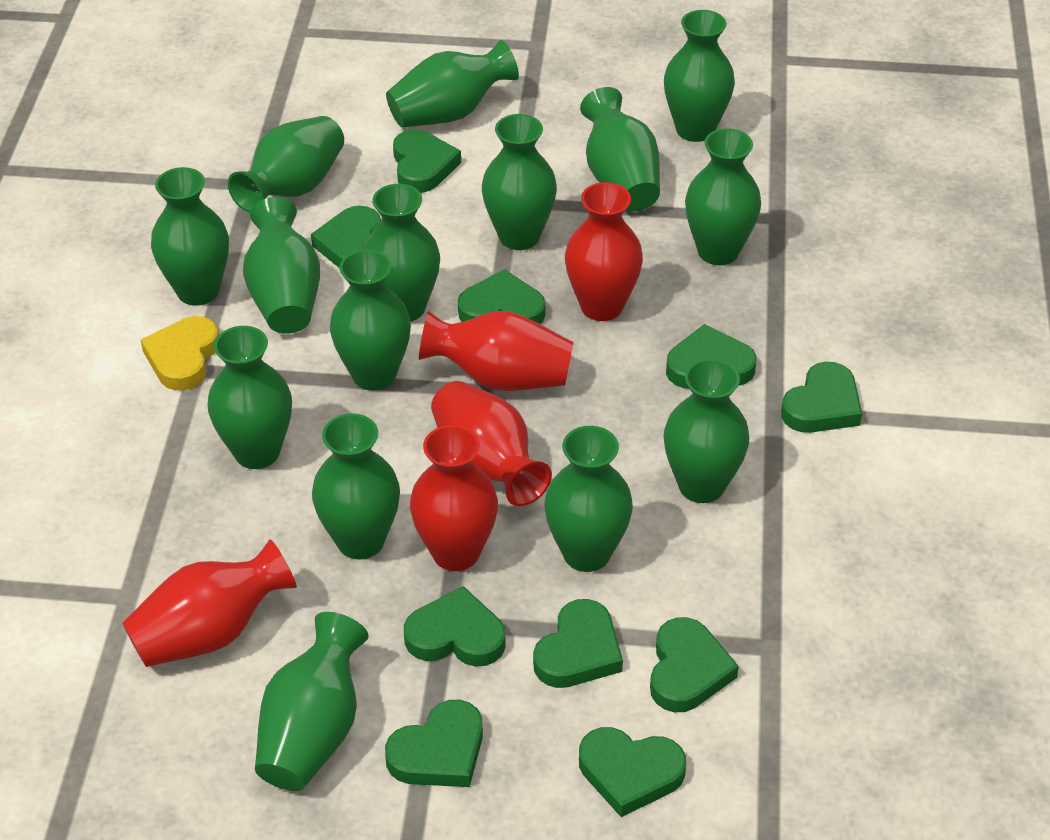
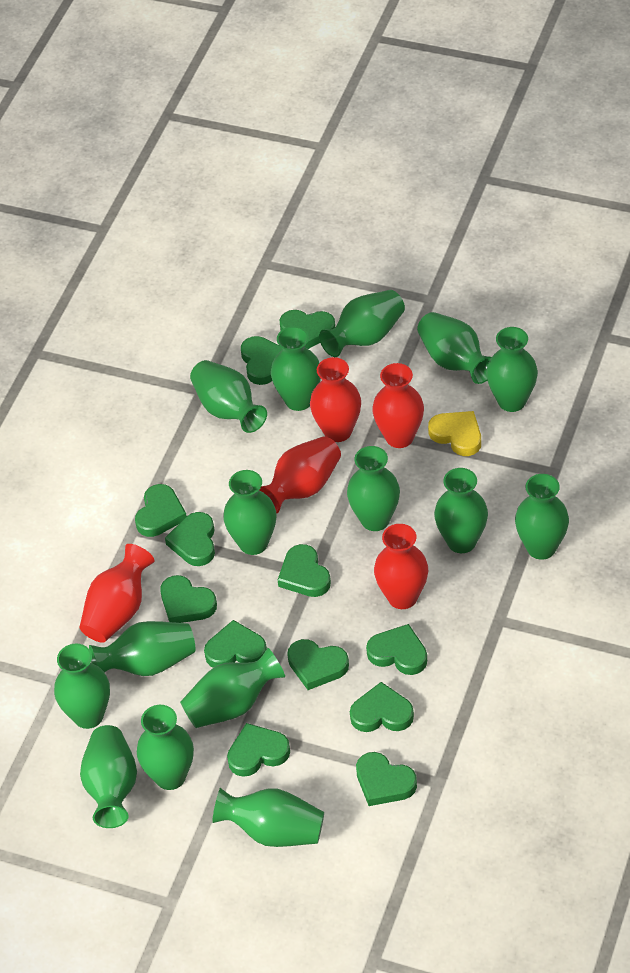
green heart: [311,206,381,268] [385,700,483,787] [393,129,461,193] [404,586,506,667] [458,269,546,324] [533,599,623,688] [579,727,686,817] [650,617,739,712] [666,324,757,389] [781,362,862,433] = 10 -> [135,484,186,537] [160,575,217,623] [165,512,215,566] [204,620,267,668] [227,723,290,777] [241,336,282,385] [278,544,331,597] [280,310,335,349] [287,639,349,690] [350,682,414,732] [356,752,417,806] [366,624,427,675] = 12

